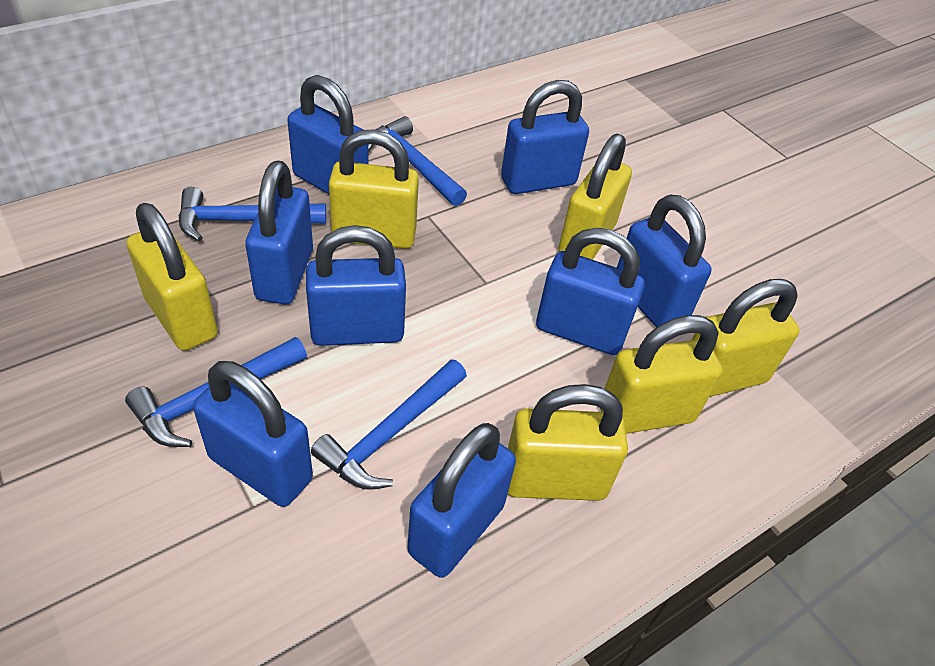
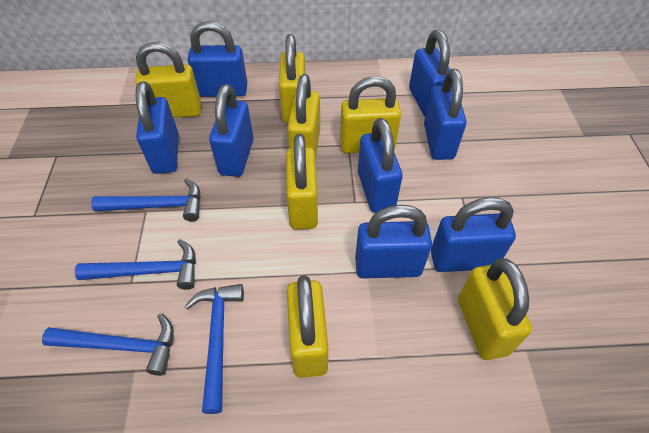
yellow padlock: [127,203,218,351] [329,129,419,249] [508,384,628,501] [558,134,632,260] [600,315,723,434] [692,279,800,397] = 6 -> [135,42,201,118] [279,34,305,122] [286,134,318,230] [287,74,320,161] [287,275,328,378] [340,76,401,153] [458,258,532,360] = 7

